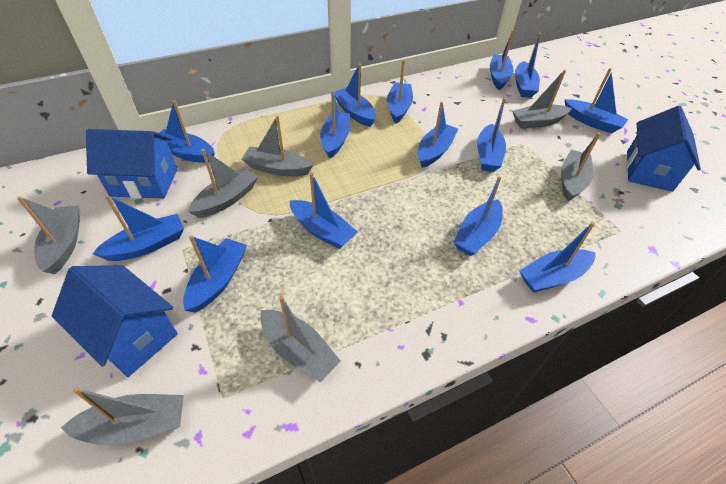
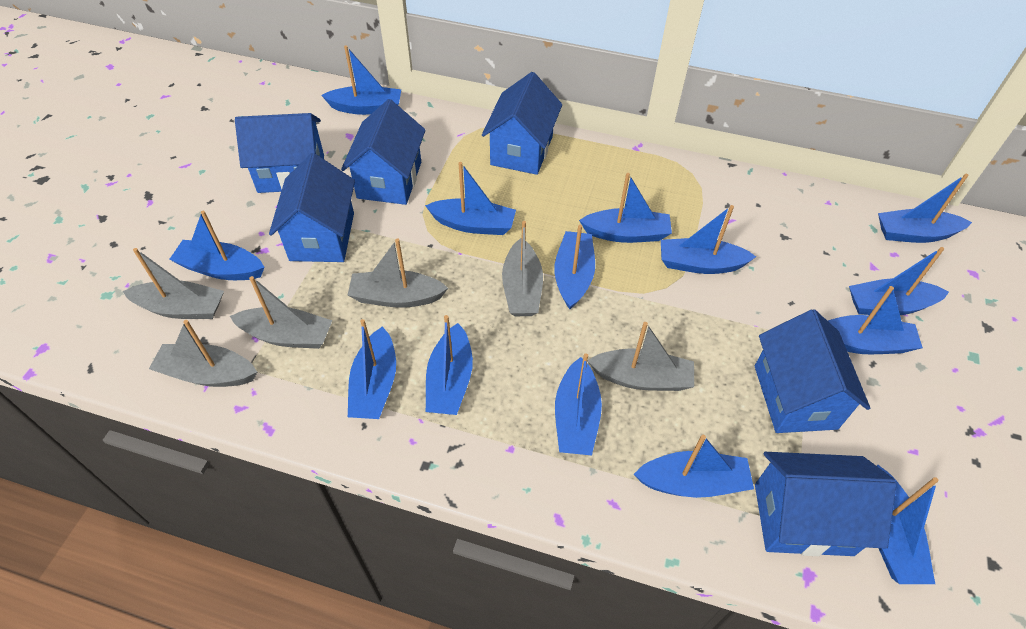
blue house: [52,265,178,377] [86,129,177,199] [626,106,701,192] = 3 -> [235,113,324,193] [269,153,355,262] [341,99,426,205] [482,72,562,175] [755,309,870,433] [755,452,897,556] = 6
grey boat: [17,196,80,274] [61,387,184,445] [188,149,258,218] [242,115,313,176] [260,296,341,382] [512,70,572,129] [561,133,600,201] = 7 -> [123,248,224,319] [149,320,257,387] [230,276,332,349] [348,239,448,308] [502,221,543,316] [587,322,694,391] = 6

